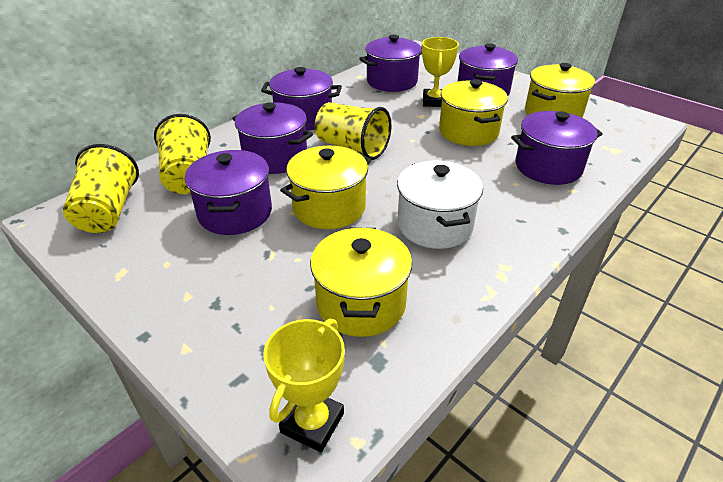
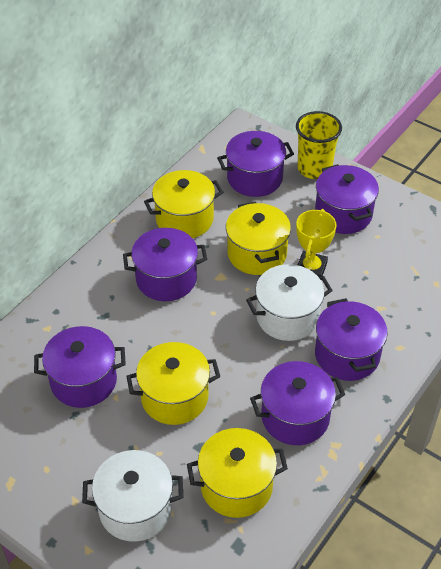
white pot: [397,160,483,249] = 1 -> [82,450,183,542] [246,264,333,341] = 2
yellow cup: [63,144,139,233] [154,114,211,194] [315,102,392,160] = 3 -> [296,111,342,179] = 1
yellow trophy: [263,319,345,452] [422,37,459,107] = 2 -> [296,209,337,277] = 1

